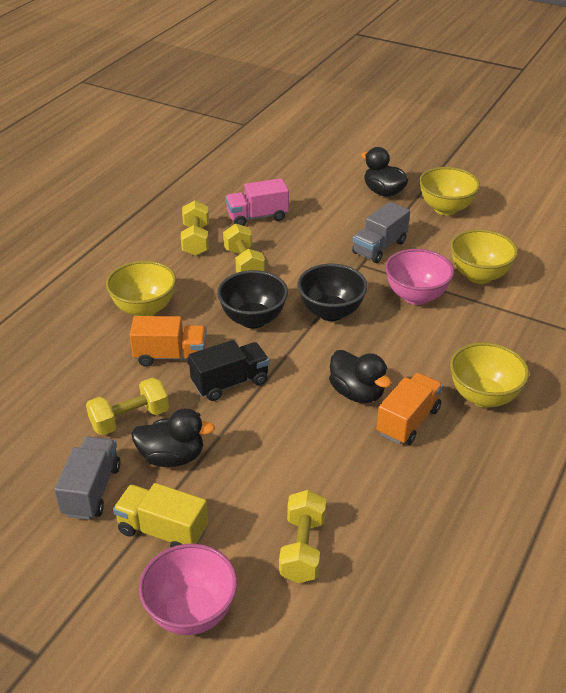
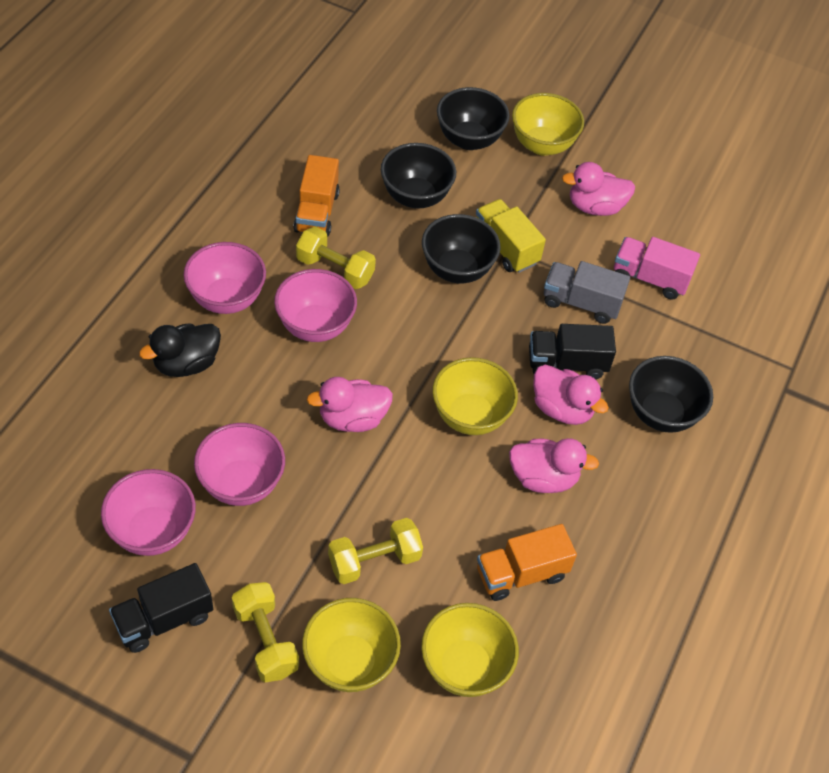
black bowl: [217,270,288,329] [297,264,368,321] = 2 -> [381,143,456,208] [422,214,501,283] [437,87,510,150] [629,356,713,433] = 4
black duck: [131,408,215,467] [329,350,392,403] [361,147,408,197] = 3 -> [139,324,221,377] = 1
black truck: [189,340,269,401] = 1 -> [109,563,213,653] [529,324,616,379] = 2
grey truck: [54,436,121,520] [352,202,410,263] = 2 -> [544,261,630,324] = 1
pink bowl: [139,543,237,635] [385,249,454,305] = 2 -> [101,469,196,556] [183,242,266,314] [194,423,285,506] [274,269,357,342] = 4
pink duck: none = 0 -> [306,377,393,432] [509,438,599,493] [533,365,609,425] [562,162,635,216] = 4
yellow dumbbell: [86,378,169,435] [181,200,209,256] [223,224,265,273] [279,490,326,583] = 4 -> [232,582,299,682] [296,226,376,289] [328,518,423,584] = 3

